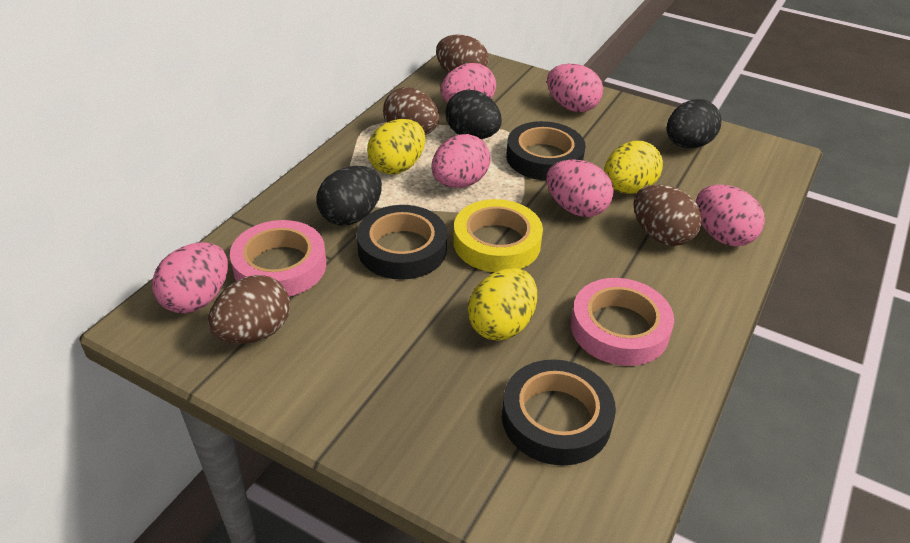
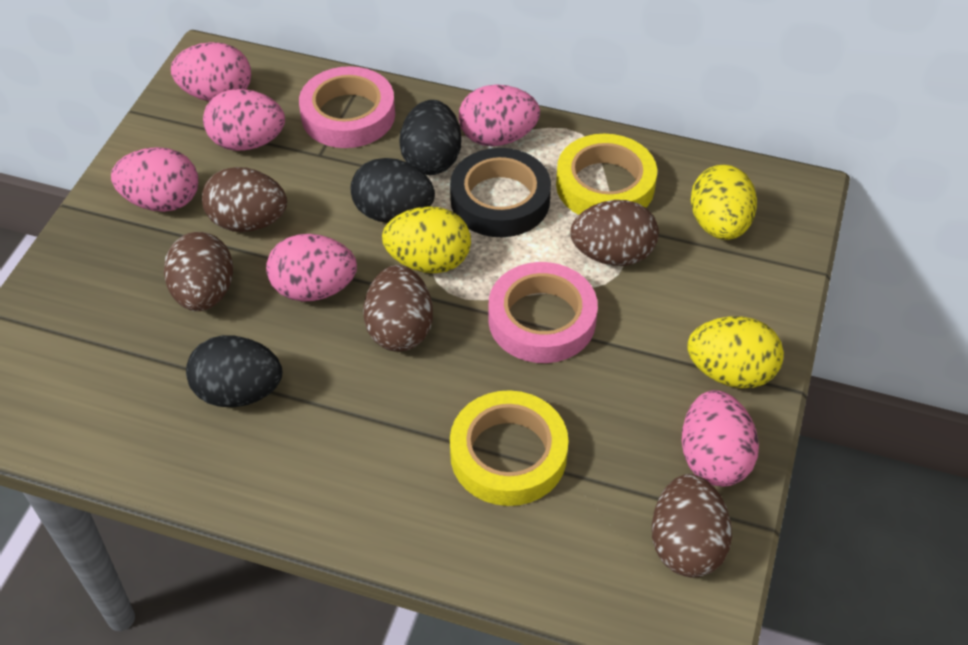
black tape: [357,205,447,280] [502,359,616,466] [506,121,586,181] = 3 -> [450,148,551,237] = 1
brown egg: [208,275,290,344] [383,87,439,135] [436,35,489,73] [633,184,702,246] = 4 -> [164,232,233,311] [202,167,287,232] [364,265,433,352] [571,200,659,266] [652,474,732,578] = 5
yellow tape: [453,199,543,272] = 1 -> [450,390,569,506] [556,134,657,215] = 2

